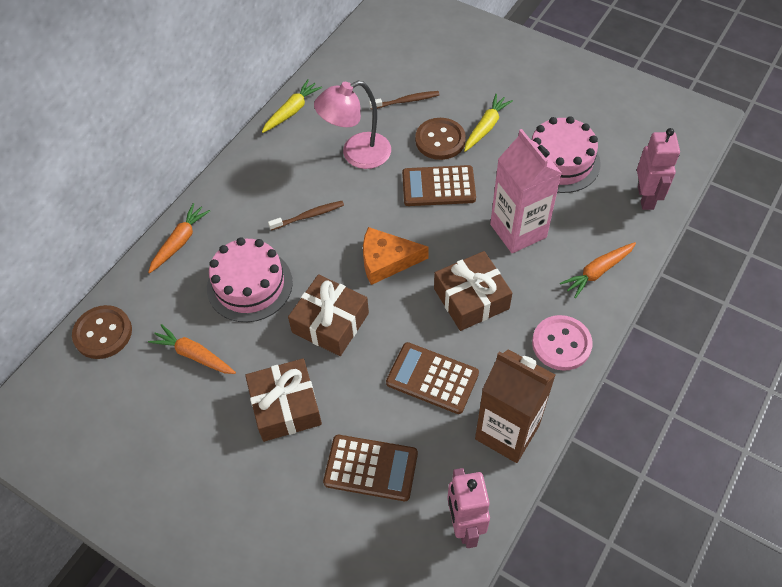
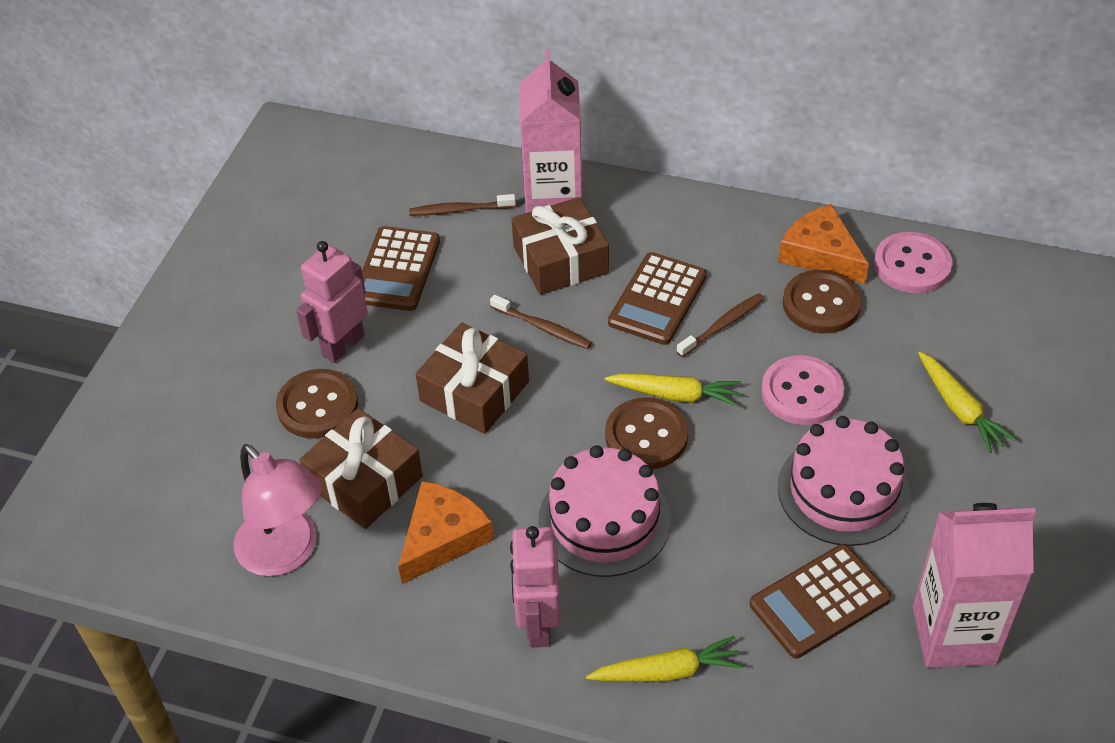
brown button: [72,305,132,359] [415,118,466,160] = 2 -> [276,369,358,438] [605,397,688,469] [783,270,862,333] = 3
brown carton: [475,349,556,463] = 1 -> none = 0
brown toothbrush: [268,201,344,230] [369,91,439,110] = 2 -> [409,194,516,216] [490,295,592,349] [676,293,764,357] = 3
orange carrot: [148,203,210,273] [148,324,236,374] [560,242,636,298] = 3 -> none = 0
orange cheese: [363,227,429,285] = 1 -> [398,481,494,584] [778,204,869,284] = 2
pink button: [532,315,593,371] = 1 -> [761,355,844,425] [874,232,952,293] = 2
pink carton: [490,129,562,253] = 1 -> [519,50,583,213] [913,503,1036,668] = 2
yellow carrot: [262,79,322,133] [464,94,513,152] = 2 -> [586,636,743,682] [605,374,741,407] [918,351,1016,453] = 3

